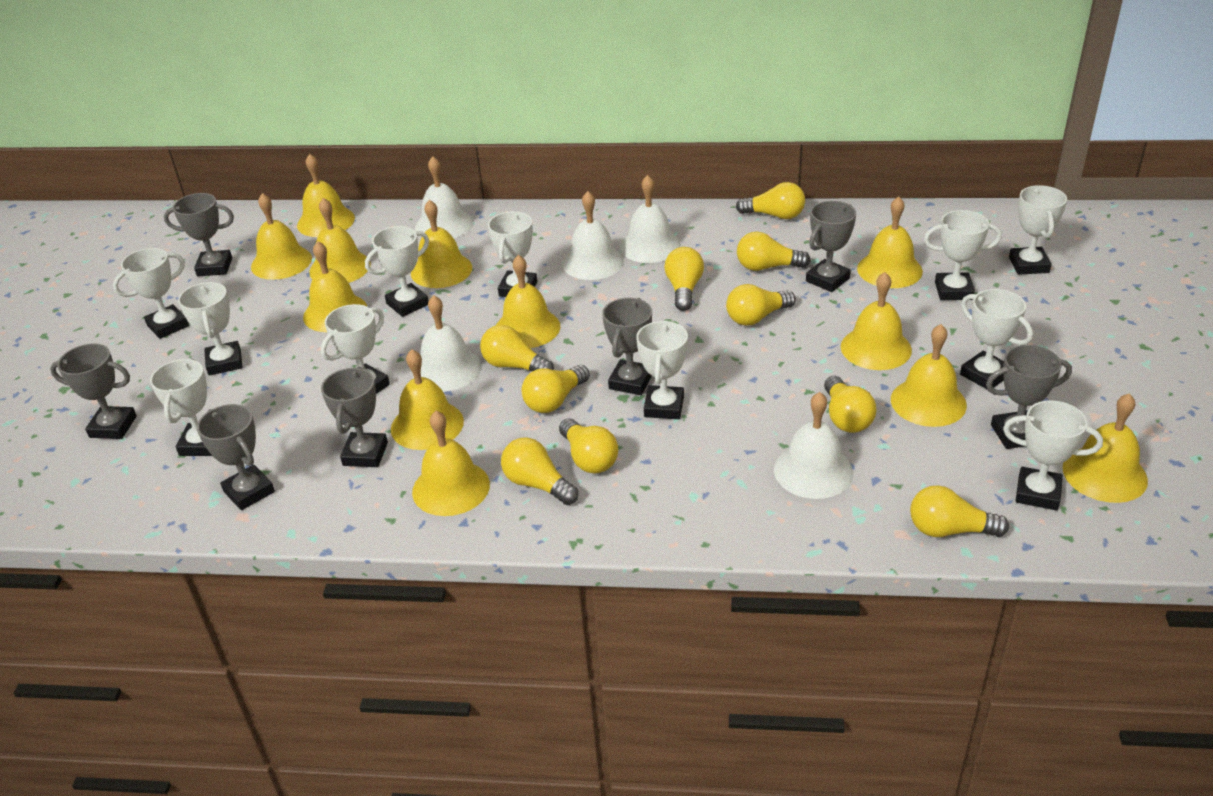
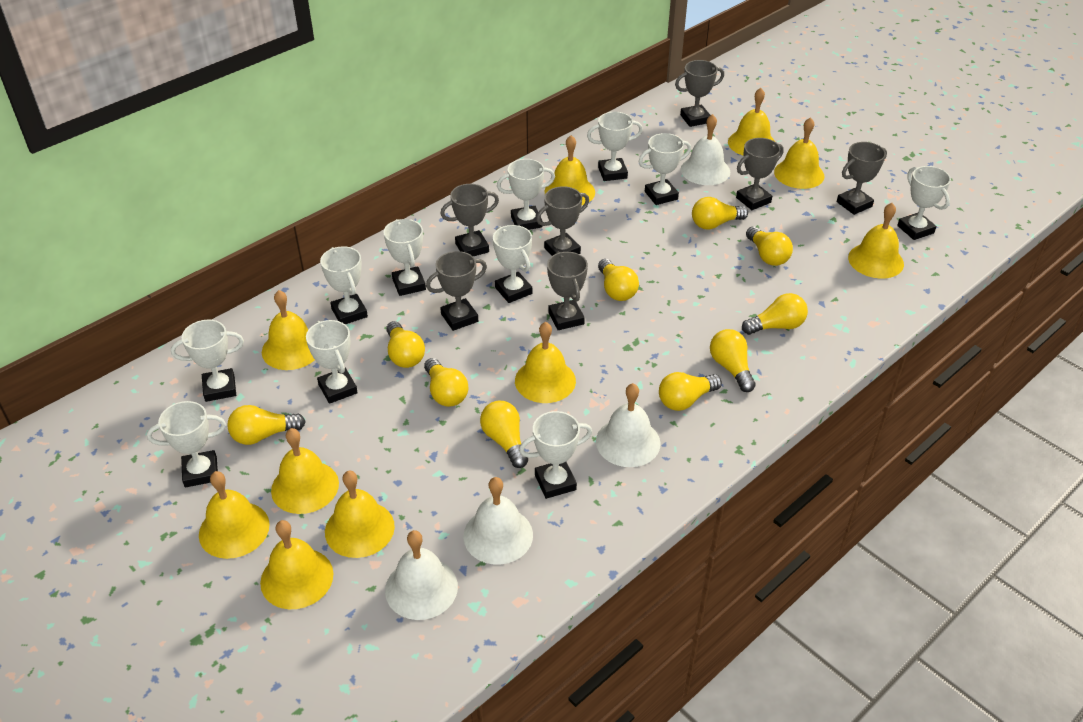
white bell: [412,295,482,392] [415,156,473,238] [562,191,624,280] [620,175,681,263] [774,392,853,499] = 5 -> [385,530,458,620] [463,477,533,565] [596,383,660,467] [681,114,730,185] = 4
yellow bell: [251,193,312,280] [297,154,355,237] [303,241,367,332] [309,198,371,283] [391,349,464,450] [411,200,472,288] [412,411,490,516] [496,255,560,348] [841,272,912,370] [857,196,923,288] [891,324,967,427] [1062,393,1148,503] = 12 -> [199,471,270,559] [260,520,334,609] [262,290,315,370] [271,428,339,514] [325,471,395,558] [515,322,576,403] [545,135,595,205] [728,88,775,156] [774,117,825,189] [848,203,904,279] = 10

